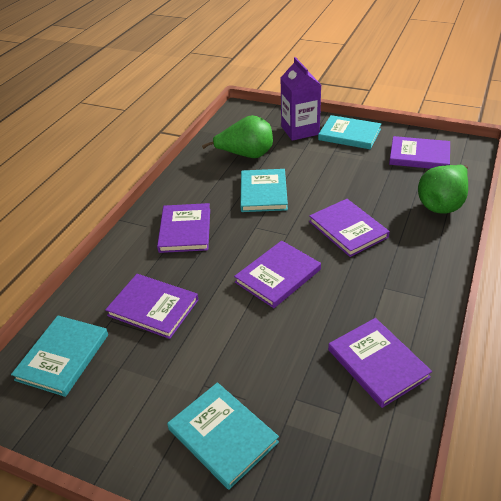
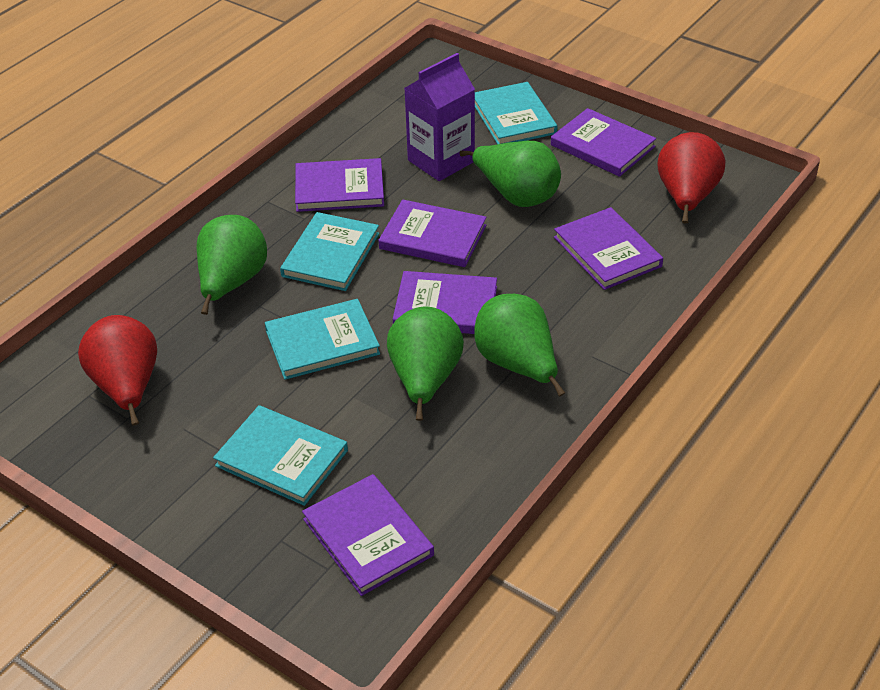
green pear: [202,115,273,158] [418,165,468,214] = 2 -> [196,215,267,315] [387,307,464,421] [460,141,561,207] [474,294,565,397] = 4
red pear: none = 0 -> [78,315,157,425] [658,132,725,223] = 2

